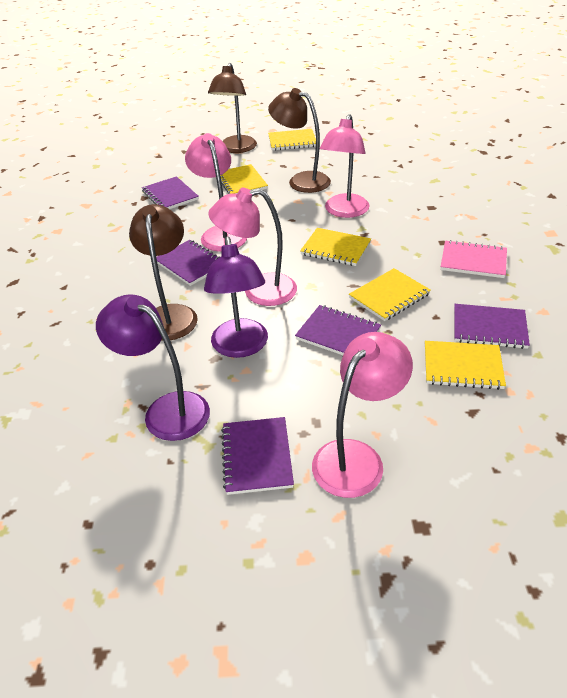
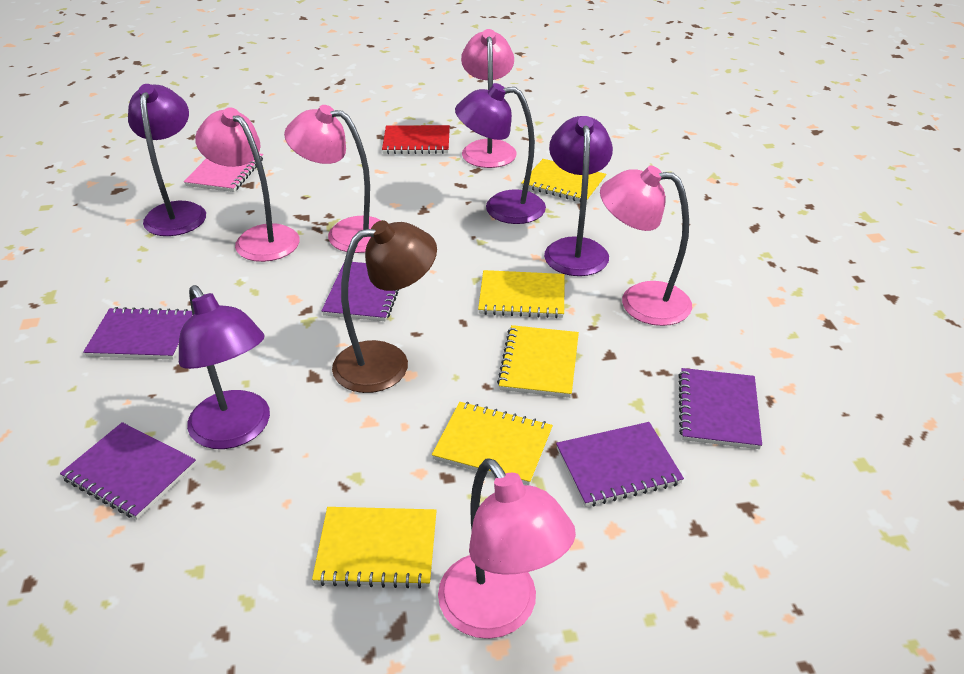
brown lamp: [129,204,198,341] [208,63,257,153] [268,88,331,193] = 3 -> [332,220,437,393] = 1
pink lamp: [185,133,247,252] [208,188,297,306] [312,332,413,498] [320,114,370,218] = 4 -> [195,107,300,262] [284,105,381,253] [438,458,576,639] [461,29,517,168] [600,166,692,326] = 5
purple lamp: [96,294,210,441] [204,236,268,358] = 2 -> [128,84,206,236] [179,285,270,449] [455,83,546,224] [544,116,613,276] = 4
red notebook: none = 0 -> [382,125,450,154] = 1

